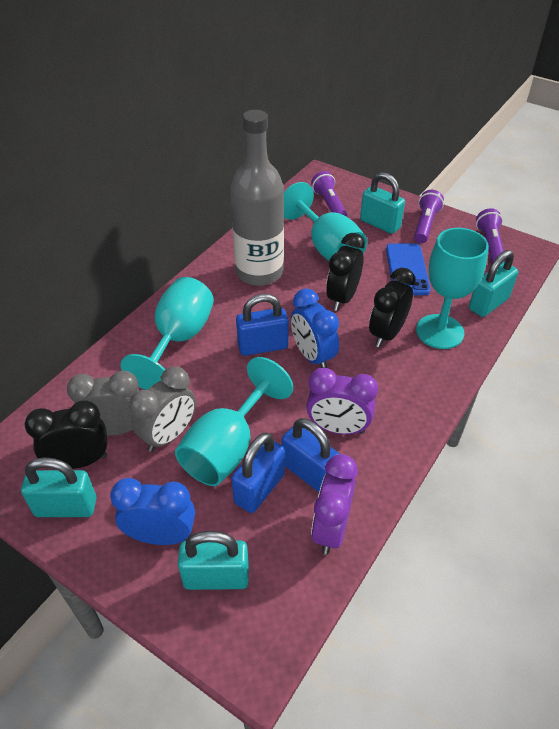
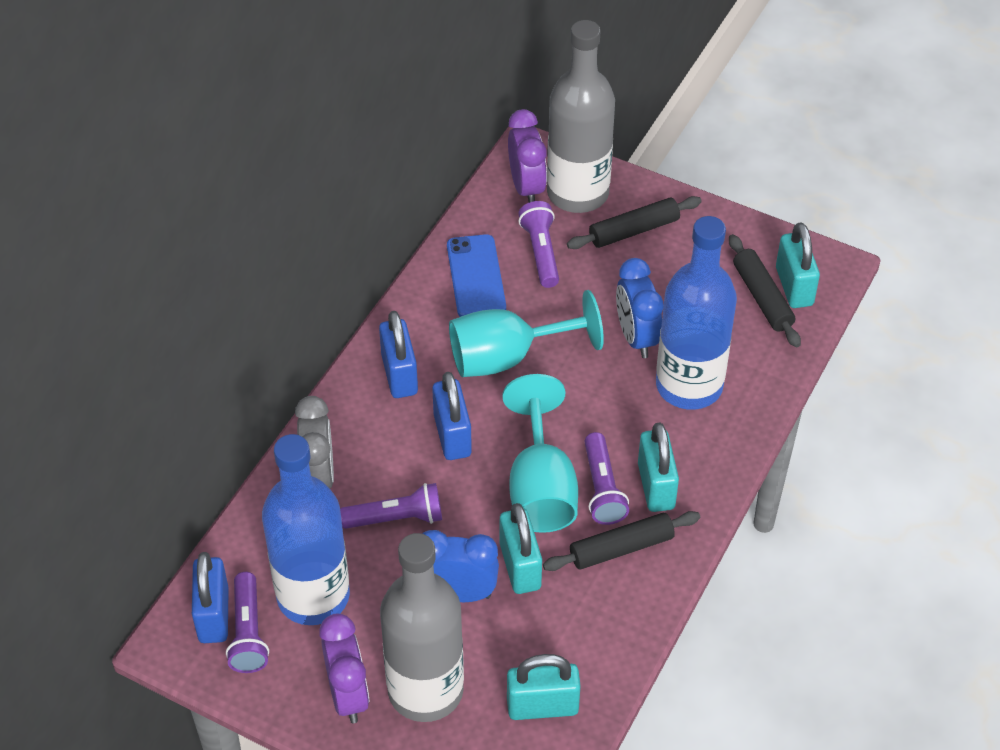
black clock: [24,401,108,469] [326,233,365,311] [369,268,415,348] = 3 -> none = 0
black rolling pin: none = 0 -> [543,511,700,571] [567,196,702,249] [729,234,801,347] = 3
blue bottle: none = 0 -> [262,434,350,625] [656,216,737,410] = 2
grey bottle: [231,110,284,286] = 1 -> [380,533,464,722] [547,20,615,213] = 2
grey clock: [67,371,139,436] [129,367,196,452] = 2 -> [295,396,334,488] = 1
purple flashlight: [311,171,347,217] [414,190,444,243] [476,208,505,263] = 3 -> [226,572,269,673] [340,483,442,529] [518,201,559,288] [584,432,629,525] = 4
turquoise goblet: [121,277,214,390] [175,357,293,486] [284,182,367,261] [416,228,489,349] = 4 -> [449,290,604,377] [503,374,578,533] = 2

